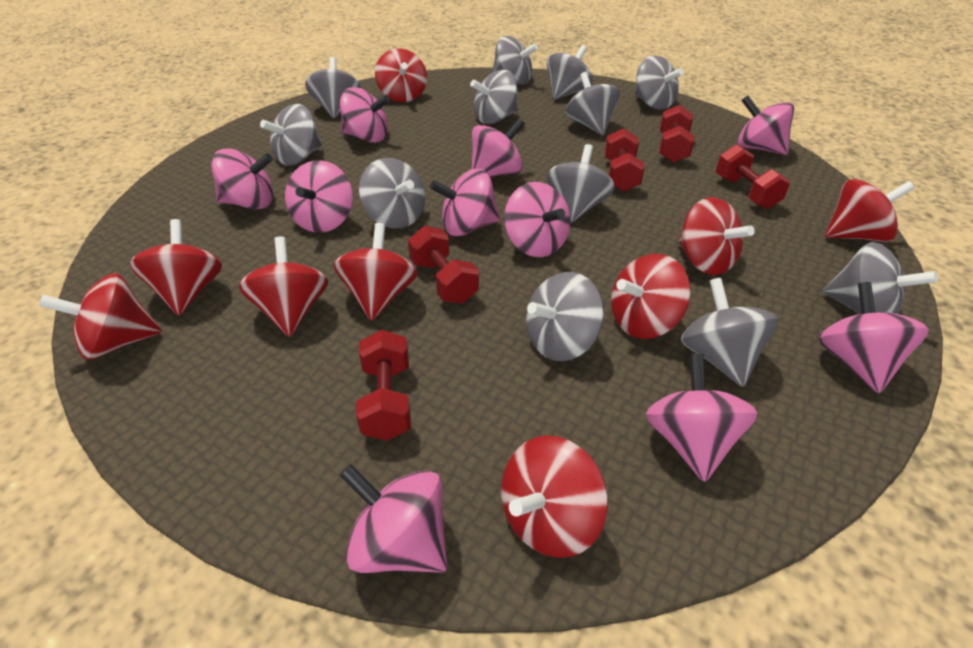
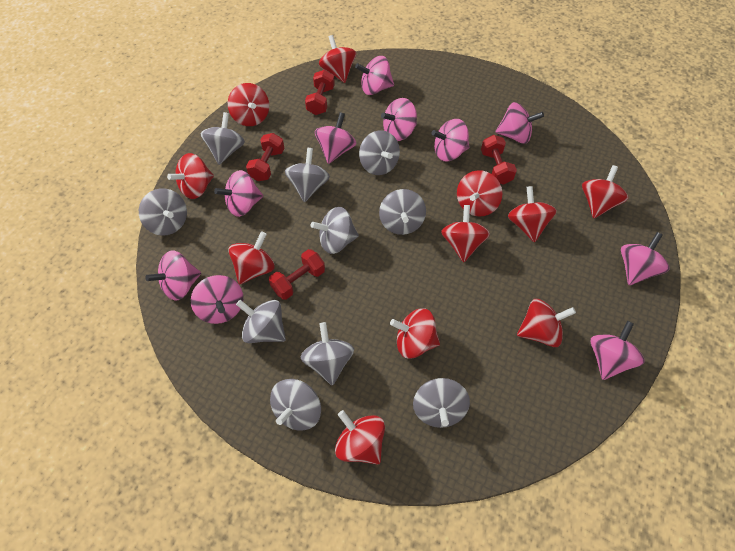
grey spinning top: [260,104,322,165] [305,57,361,118] [359,158,425,229] [470,70,518,124] [492,36,538,85] [526,272,604,361] [547,45,593,100] [547,144,615,223] [566,72,620,135] [635,55,683,110] [681,278,778,387] [823,242,938,314] = 12 -> [139,188,187,236] [200,112,245,165] [236,300,286,343] [270,379,321,430] [285,148,330,202] [300,322,354,386] [311,207,359,254] [359,130,400,175] [379,189,426,235] [413,378,470,428] = 10
red dumbbell: [356,330,411,441] [408,226,479,304] [605,128,645,192] [660,105,694,163] [716,144,790,209] = 5 -> [246,133,285,181] [269,249,325,300] [305,70,335,115] [481,135,517,185] = 4
red spinning top: [39,273,162,360] [130,219,222,316] [239,236,328,337] [333,223,418,321] [375,49,427,102] [501,435,608,558] [611,254,691,339] [678,197,755,275] [825,179,914,242] = 9 -> [167,153,214,199] [228,83,269,126] [228,232,275,284] [319,35,356,83] [335,410,385,464] [390,308,440,359] [441,205,490,262] [457,170,502,217] [508,186,557,243] [517,299,576,347] [582,165,628,218] = 11

